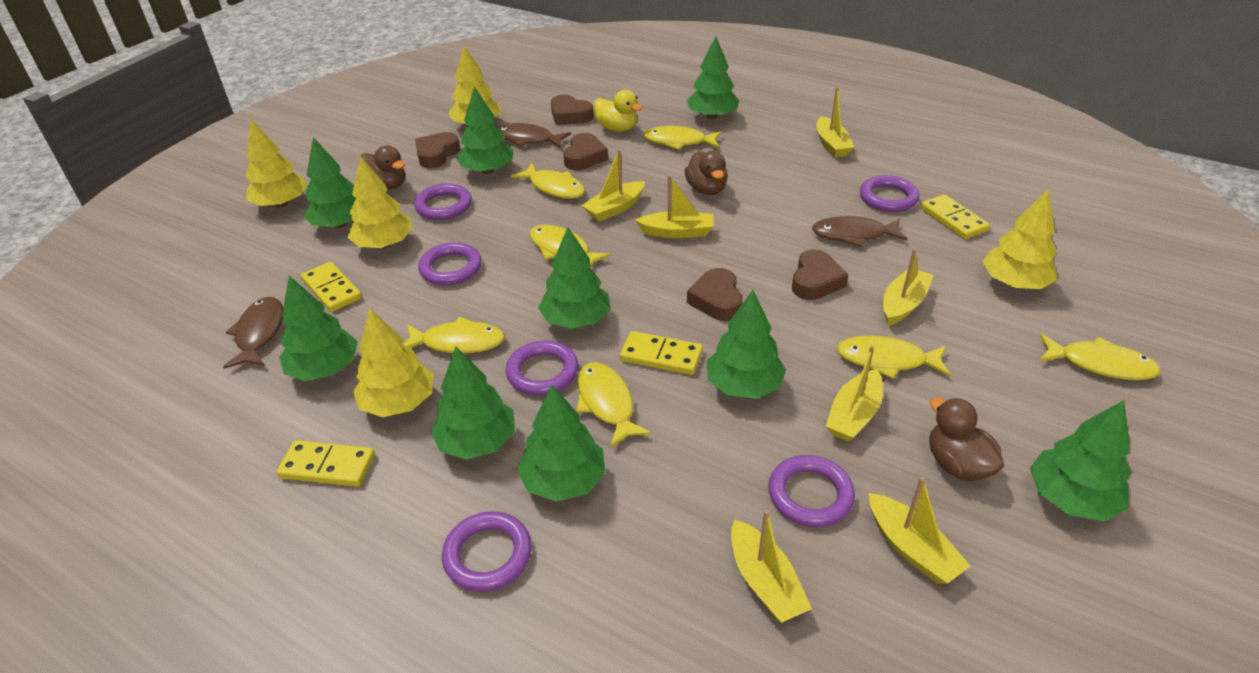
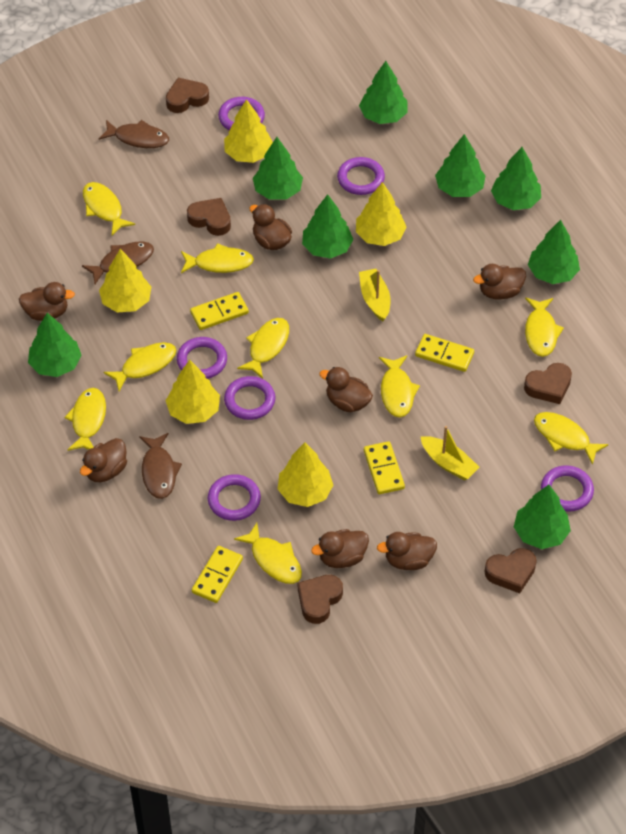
brown duck: [359,146,405,190] [685,151,728,195] [929,398,1004,481] = 3 -> [19,282,75,321] [80,438,127,482] [250,204,292,250] [311,529,369,568] [319,367,373,412] [377,532,437,570] [473,264,526,300] = 7
green tree: [279,275,358,381] [303,137,356,228] [431,346,515,460] [457,87,514,174] [517,385,606,502] [538,227,611,329] [687,36,739,119] [707,290,786,399] [1030,400,1131,521] = 9 -> [28,313,82,377] [253,137,303,200] [302,194,353,259] [359,61,408,124] [435,134,486,197] [491,147,541,210] [514,485,571,549] [528,220,580,284] = 8
yellow boat: [582,149,645,222] [635,175,714,238] [731,510,812,623] [817,87,854,157] [826,346,883,442] [869,477,970,584] [883,248,933,326] = 7 -> [359,269,391,321] [421,426,479,480] = 2
yellow duck: [594,90,643,132] = 1 -> none = 0
yellow fish: [403,317,505,354] [511,163,585,199] [530,225,611,268] [576,362,652,448] [644,126,722,150] [837,335,951,379] [1039,334,1161,380] = 7 -> [64,388,106,451] [83,182,135,235] [104,342,176,391] [181,243,254,273] [234,523,302,584] [237,318,289,379] [379,355,420,417] [525,298,564,357] [534,412,609,465] = 9

